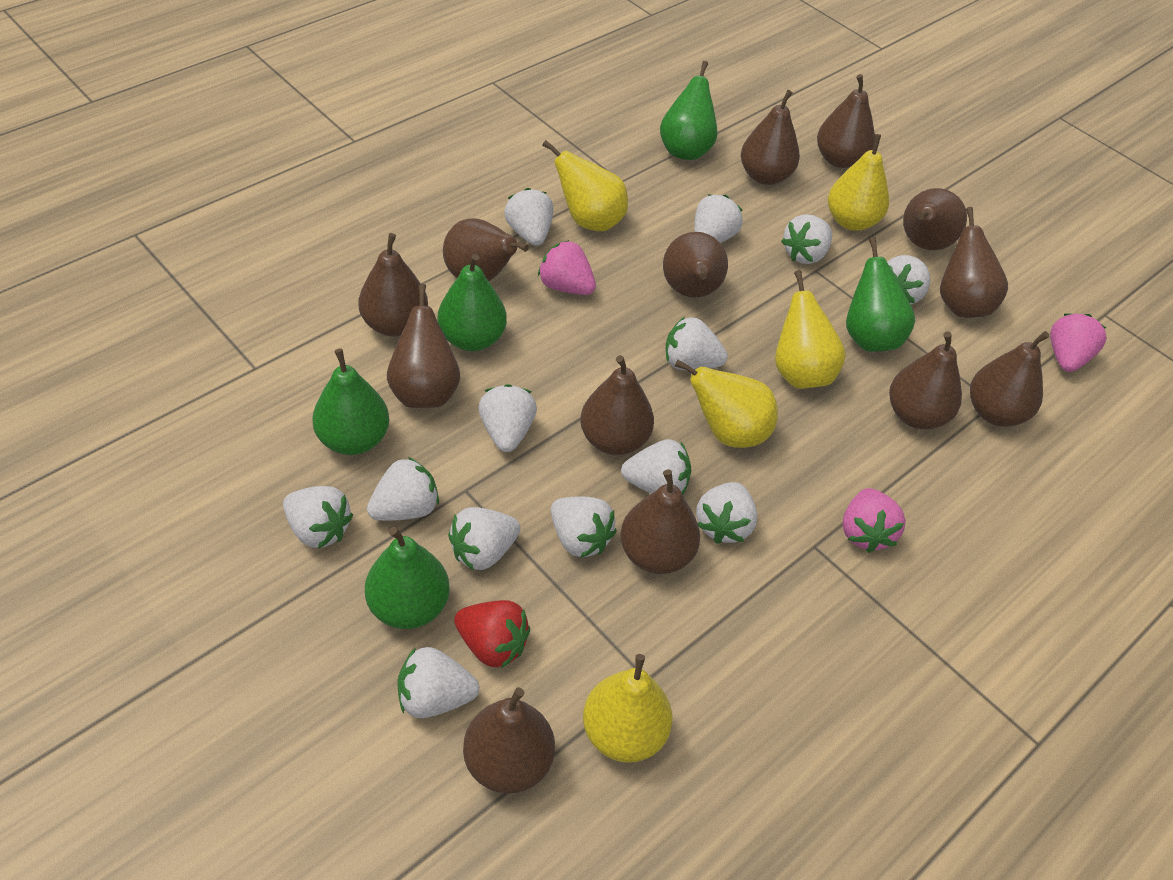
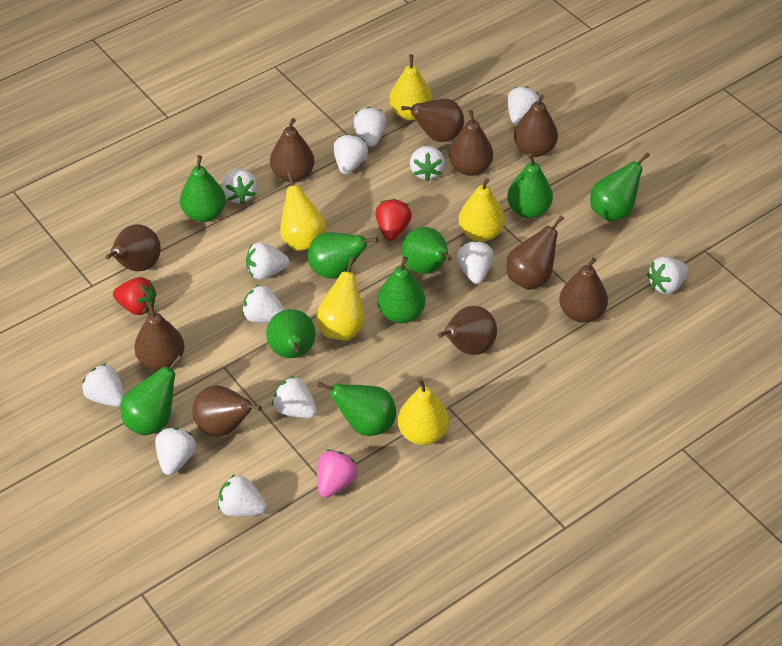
brown pear: [358,233,428,337] [387,284,460,408] [443,218,529,281] [463,687,555,794] [580,355,654,455] [620,469,700,574] [663,232,728,298] [741,90,800,185] [817,74,875,168] [889,332,962,429] [903,188,967,250] [940,207,1008,318] [970,331,1050,427] = 13 -> [105,224,161,271] [134,302,185,370] [192,385,262,437] [270,118,315,182] [401,99,464,142] [438,306,497,355] [449,110,493,176] [506,216,564,290] [514,95,558,157] [559,258,608,323] = 10
green pear: [312,349,389,455] [365,527,450,629] [438,254,507,351] [660,61,718,160] [846,237,915,352] = 5 -> [120,356,182,435] [180,155,226,222] [266,309,316,358] [307,232,378,279] [317,382,396,436] [377,256,425,323] [401,227,452,274] [507,153,553,218] [590,152,650,222] = 9
pink strawberry: [538,240,596,295] [843,488,906,553] [1050,313,1107,372] = 3 -> [317,450,358,498] = 1
red strawberry: [454,600,530,669] = 1 -> [113,277,157,315] [375,199,412,241] = 2

